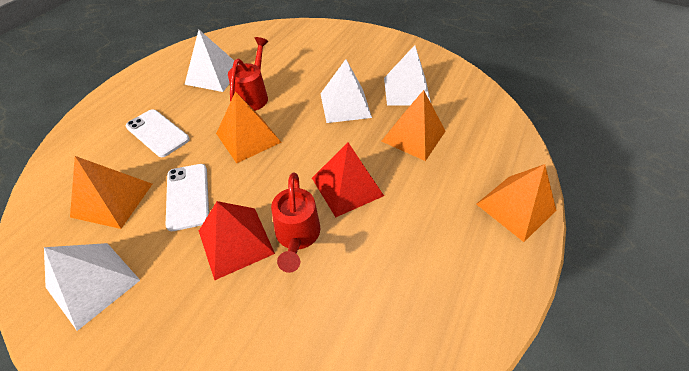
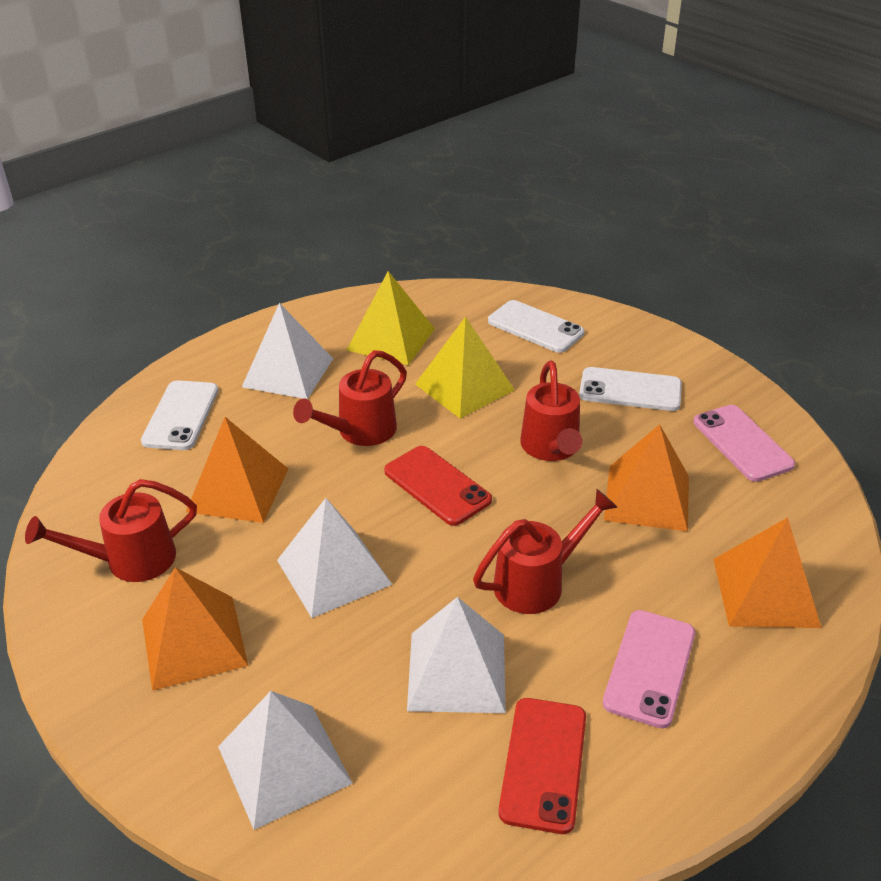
pink phone: none = 0 -> [603,610,695,728] [693,405,795,482] = 2
red phone: none = 0 -> [384,446,492,526] [499,698,586,834] = 2
red pyramid: [199,201,275,281] [312,143,384,217] = 2 -> none = 0
red watering can: [228,37,268,111] [271,173,321,273] = 2 -> [25,479,197,582] [293,350,407,446] [473,489,618,614] [520,361,582,461] = 4
white phone: [126,109,190,157] [166,164,209,231] = 2 -> [141,380,218,450] [488,300,584,353] [579,367,682,411] = 3
yellow pyramid: none = 0 -> [347,271,435,365] [415,316,515,419] = 2

